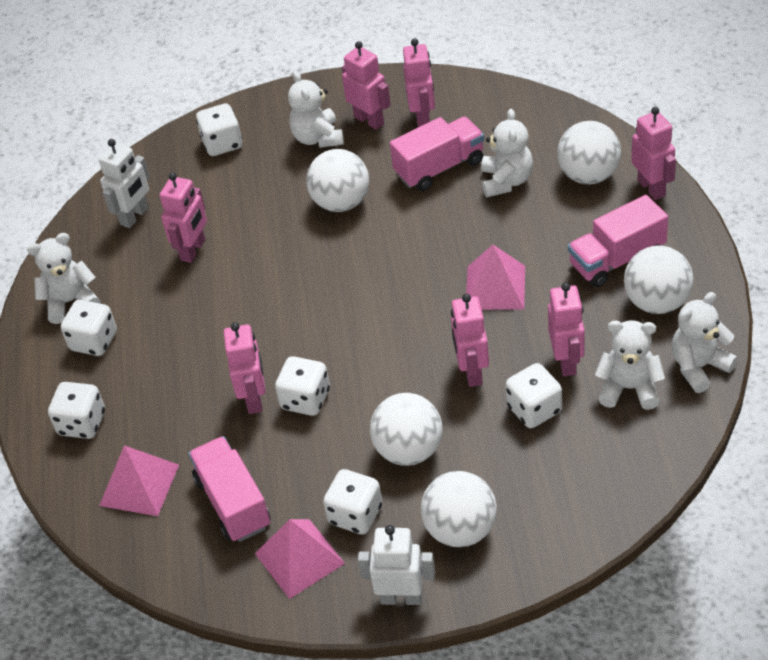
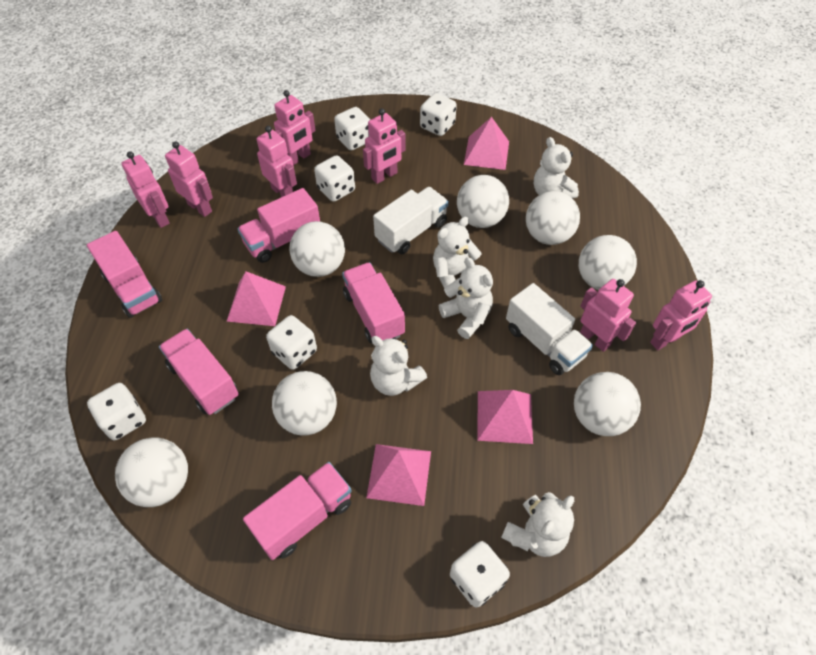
pink pyramid: [99,445,179,516] [255,519,345,599] [466,245,525,310] = 3 -> [226,271,286,326] [366,444,431,506] [464,117,509,170] [477,390,533,444] = 4
pink truck: [188,436,270,542] [390,116,484,191] [568,195,668,287] = 3 -> [87,231,162,318] [159,329,239,415] [237,188,320,263] [243,462,352,560] [342,262,405,343] = 5
white ball: [306,149,369,212] [370,393,442,466] [421,471,497,547] [557,121,621,184] [624,245,693,314] = 5 -> [115,437,188,507] [272,371,337,436] [289,221,345,277] [457,175,509,228] [526,191,580,245] [574,372,641,436] [579,235,637,290] = 7
white robot: [99,139,150,228] [358,525,435,605] = 2 -> none = 0
white truck: none = 0 -> [373,187,449,254] [506,283,593,375] = 2

